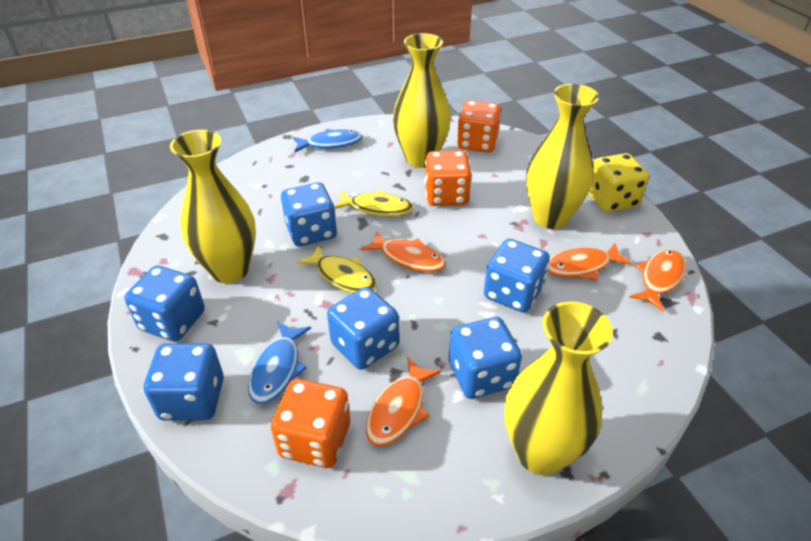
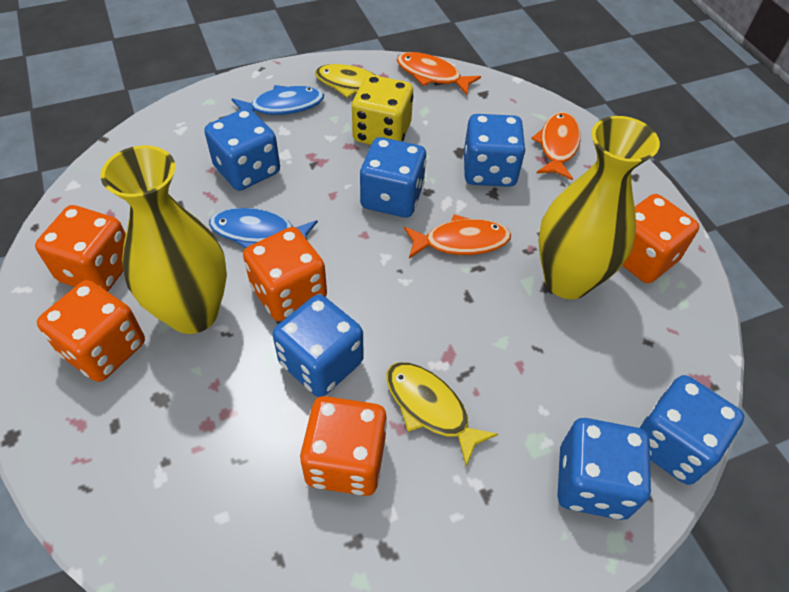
orange dice: [271,379,350,468] [425,151,471,206] [457,101,501,153] = 3 -> [35,205,126,292] [37,280,145,382] [243,227,327,321] [300,396,387,496] [622,194,699,283] = 5
orange fish: [361,232,446,272] [366,357,441,446] [547,243,632,280] [629,249,686,311] = 4 -> [397,52,481,95] [404,214,511,258] [531,112,581,180] = 3
yellow vase: [170,130,256,283] [393,33,451,168] [504,301,613,475] [526,84,599,229] = 4 -> [101,146,227,334] [538,116,660,299] = 2

